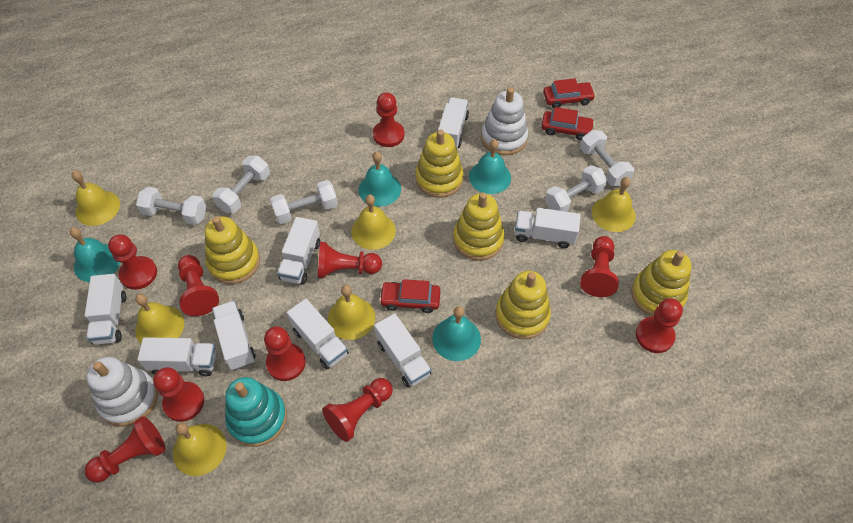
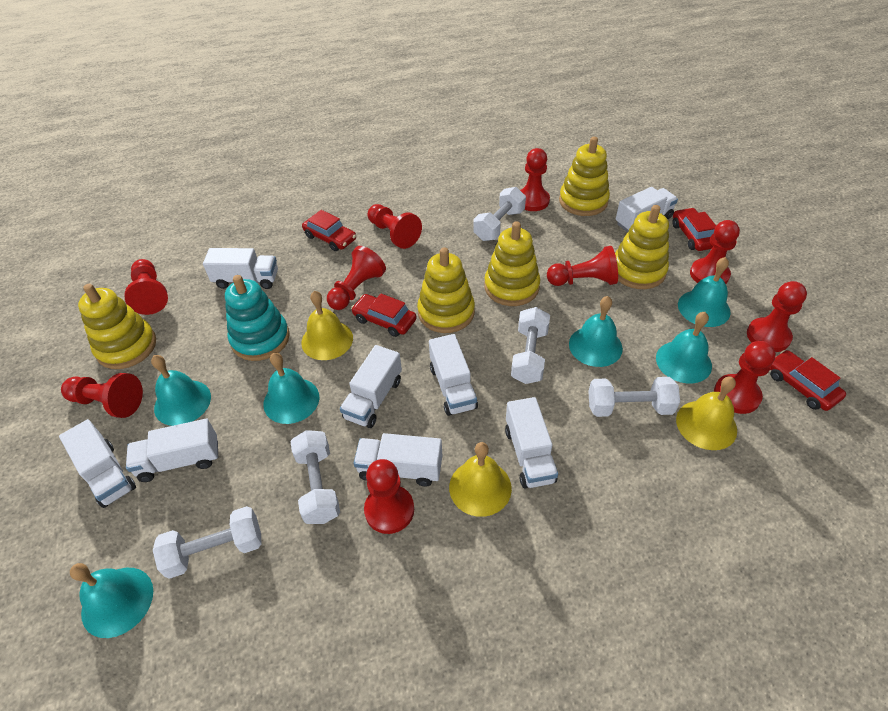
red car: [379,279,440,313] [541,107,595,140] [543,78,596,109] = 3 -> [302,210,356,251] [351,294,417,337] [672,208,716,251] [770,350,846,411] = 4
turquoise bell: [70,227,120,282] [359,151,401,206] [432,306,481,361] [469,139,511,194] = 4 -> [70,563,153,638] [151,355,211,426] [263,353,319,424] [569,296,623,367] [656,312,712,383] [678,257,731,327] = 6
white stacking toy: [86,357,158,427] [481,87,528,156] = 2 -> none = 0
yellow bell: [72,171,120,226] [135,294,184,343] [173,423,227,476] [328,285,375,340] [351,195,396,250] [592,177,636,232] = 6 -> [301,291,353,360] [449,442,512,517] [676,377,737,450] = 3

